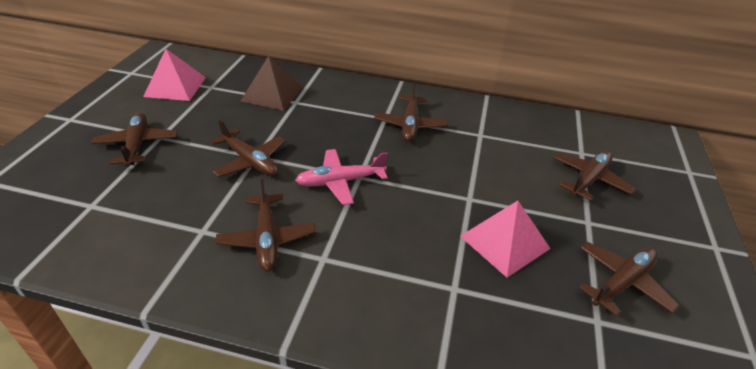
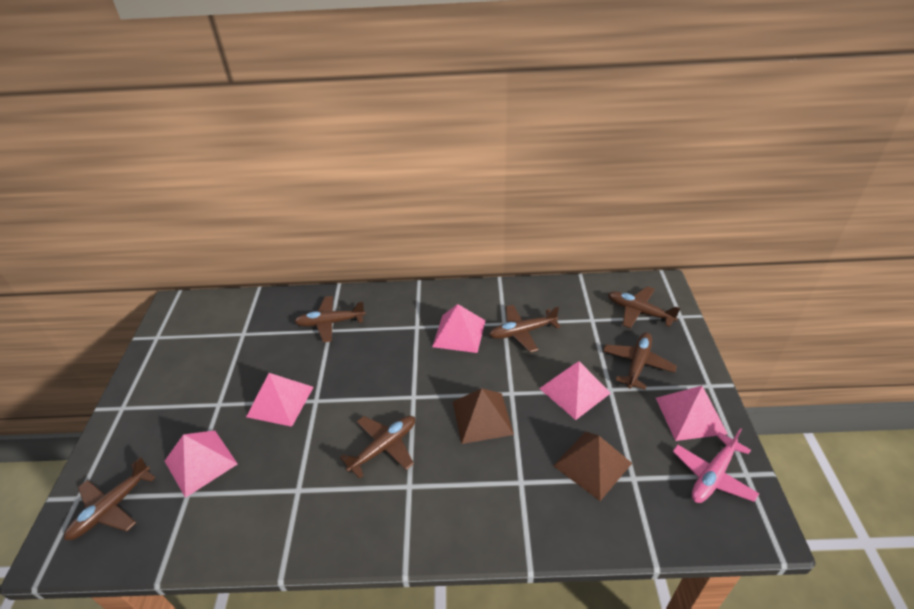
brown pyramid: [241,56,303,111] = 1 -> [453,388,514,444] [553,431,632,501] = 2
pink pyramid: [143,49,206,101] [460,201,551,277] = 2 -> [165,430,238,498] [246,373,314,427] [432,304,486,353] [539,361,611,420] [656,386,728,441] = 5

